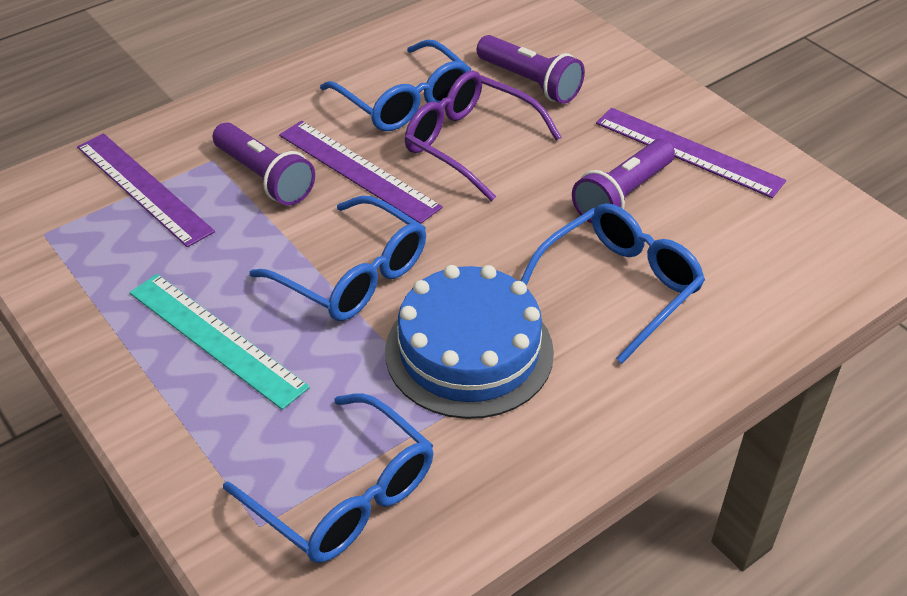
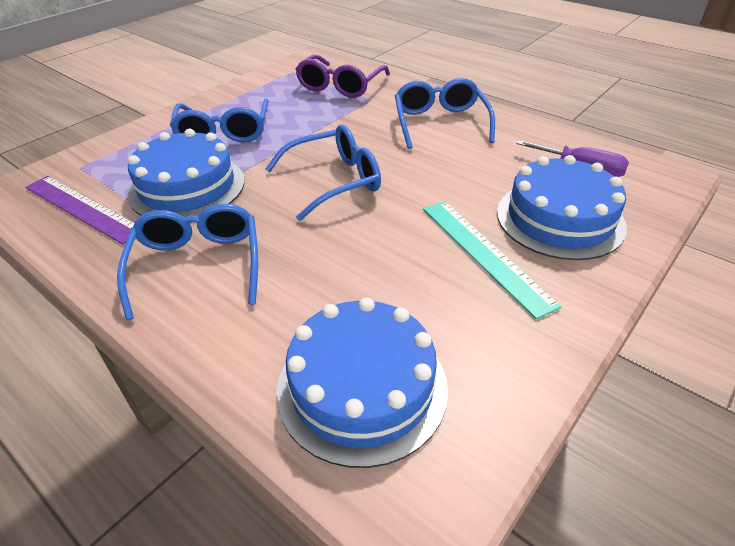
blue cake: [385,265,554,419] = 1 -> [127,129,245,218] [276,298,448,468] [497,155,627,260] = 3
purple flashlight: [213,123,315,206] [476,35,585,104] [572,139,675,224] = 3 -> none = 0
purple ruler: [77,134,215,247] [279,121,443,224] [596,108,786,198] = 3 -> [25,176,134,245] = 1
purple screwdriver: none = 0 -> [516,140,629,177] = 1

